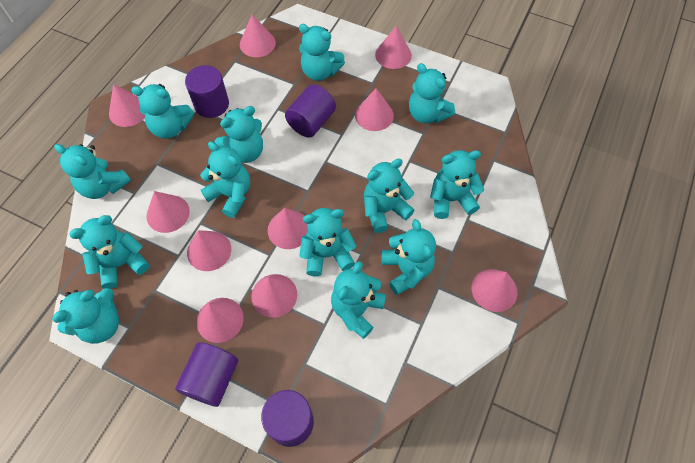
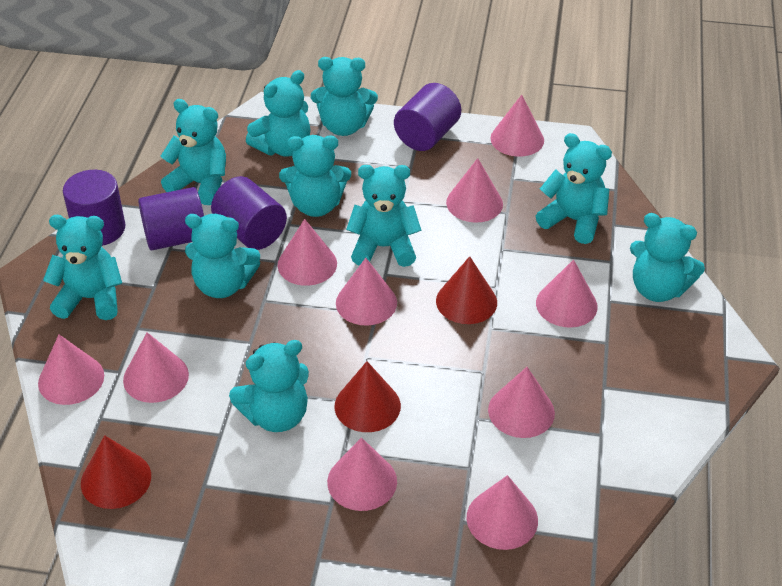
red cone: none = 0 -> [81,435,151,509] [334,361,401,432] [436,256,497,324] = 3
turquoise teddy bear: [52,288,119,344] [54,144,131,199] [69,215,149,289] [131,84,194,139] [200,141,250,218] [215,106,263,163] [299,24,345,81] [299,208,356,276] [331,261,386,339] [364,159,415,233] [381,219,436,295] [409,63,455,123] [430,150,484,219] = 13 -> [43,215,122,320] [161,99,226,205] [185,214,260,298] [229,340,309,432] [246,70,311,157] [279,135,351,217] [311,57,378,136] [346,165,421,267] [536,133,612,244] [630,213,705,302] = 10

